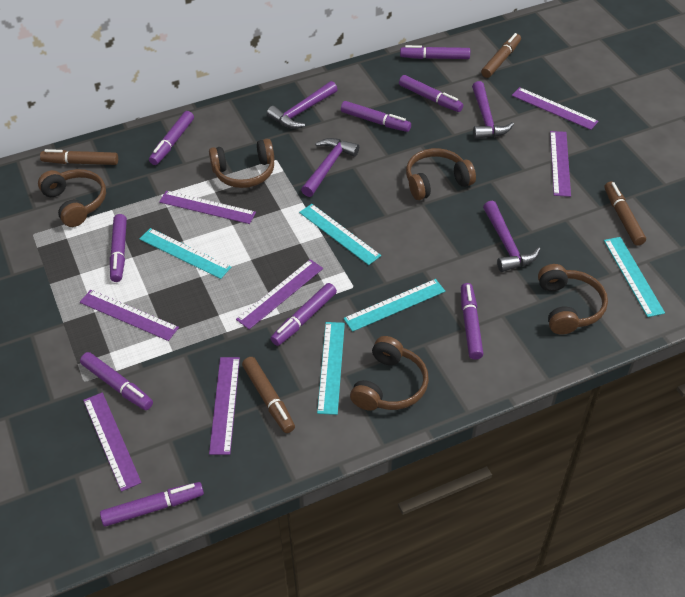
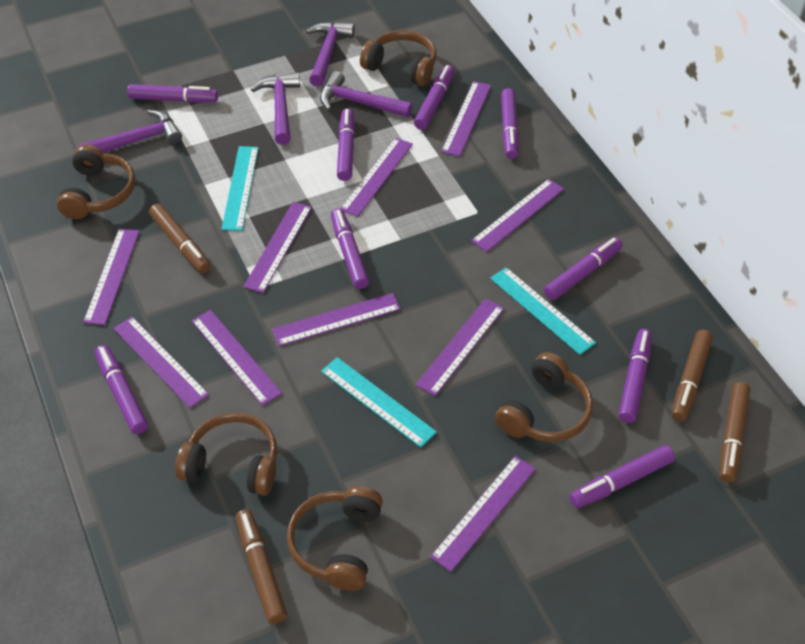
purple ruler: [80,290,179,341] [83,392,142,492] [159,191,256,224] [209,357,240,455] [236,259,323,329] [512,87,599,130] [550,131,571,197] = 7 -> [83,228,140,325] [113,317,209,408] [192,310,282,406] [243,202,312,293] [272,293,401,346] [340,137,413,217] [416,299,504,396] [430,456,536,572] [441,81,491,156] [471,179,564,252] = 10
turquoise ruler: [140,228,231,279] [299,204,381,265] [317,322,345,415] [343,279,445,332] [604,237,665,317] = 5 -> [221,146,259,231] [321,357,437,447] [490,267,596,355] = 3

